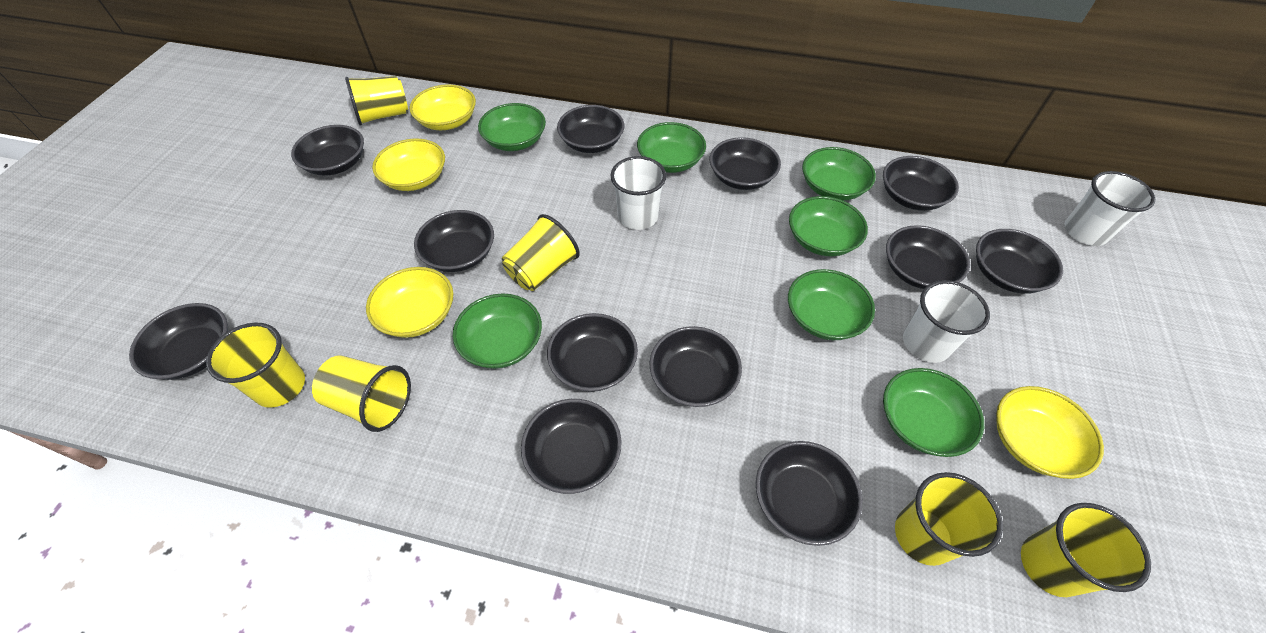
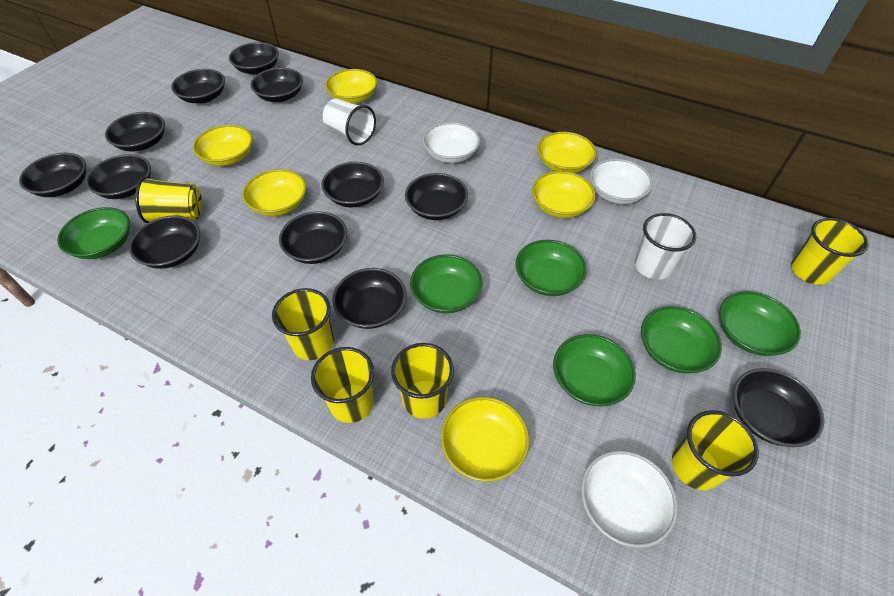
green bowl: [453,293,542,369] [478,103,546,151] [637,122,706,173] [788,269,875,340] [789,196,868,256] [802,147,876,201] [883,368,984,457] = 7 -> [57,207,130,259] [410,255,482,313] [515,240,587,296] [553,334,636,407] [641,306,722,374] [719,291,801,356] = 6
white bowl: none = 0 -> [423,122,480,163] [581,450,678,548] [590,159,653,204] = 3
white cup: [610,156,666,230] [903,280,990,363] [1064,171,1155,246] = 3 -> [323,99,376,145] [634,213,696,280] = 2
yellow bowl: [366,267,454,338] [372,139,445,191] [409,84,476,130] [996,386,1104,479] = 4 -> [193,125,253,166] [242,169,306,216] [325,69,377,104] [441,397,529,482] [532,171,595,218] [537,132,596,173] = 6

